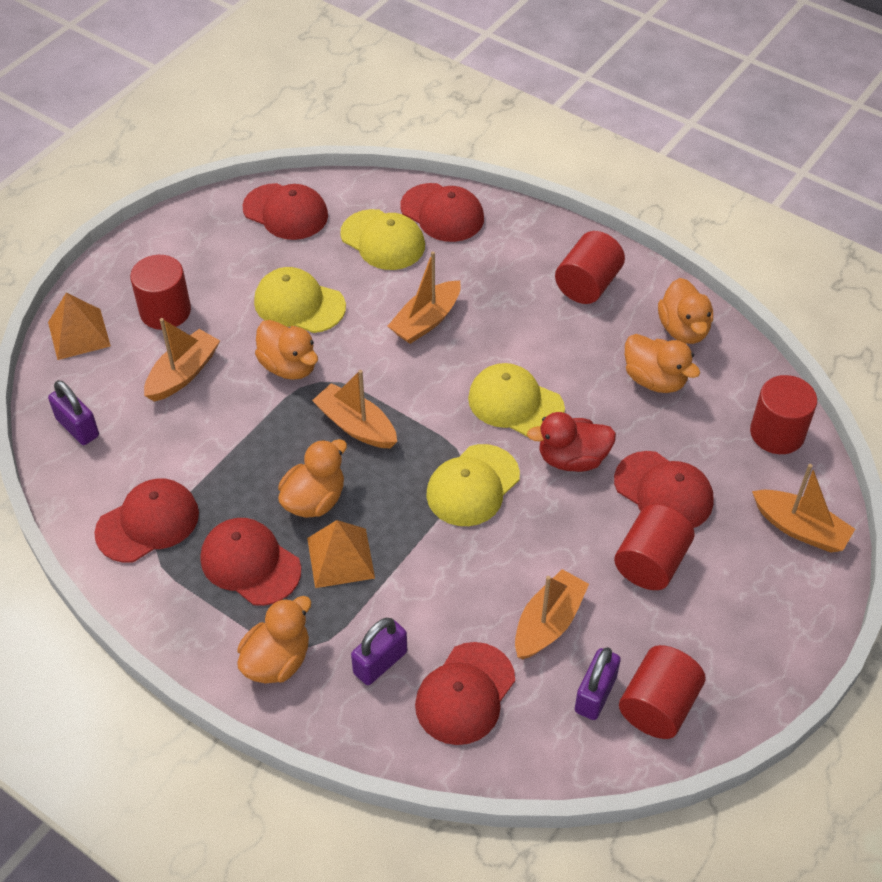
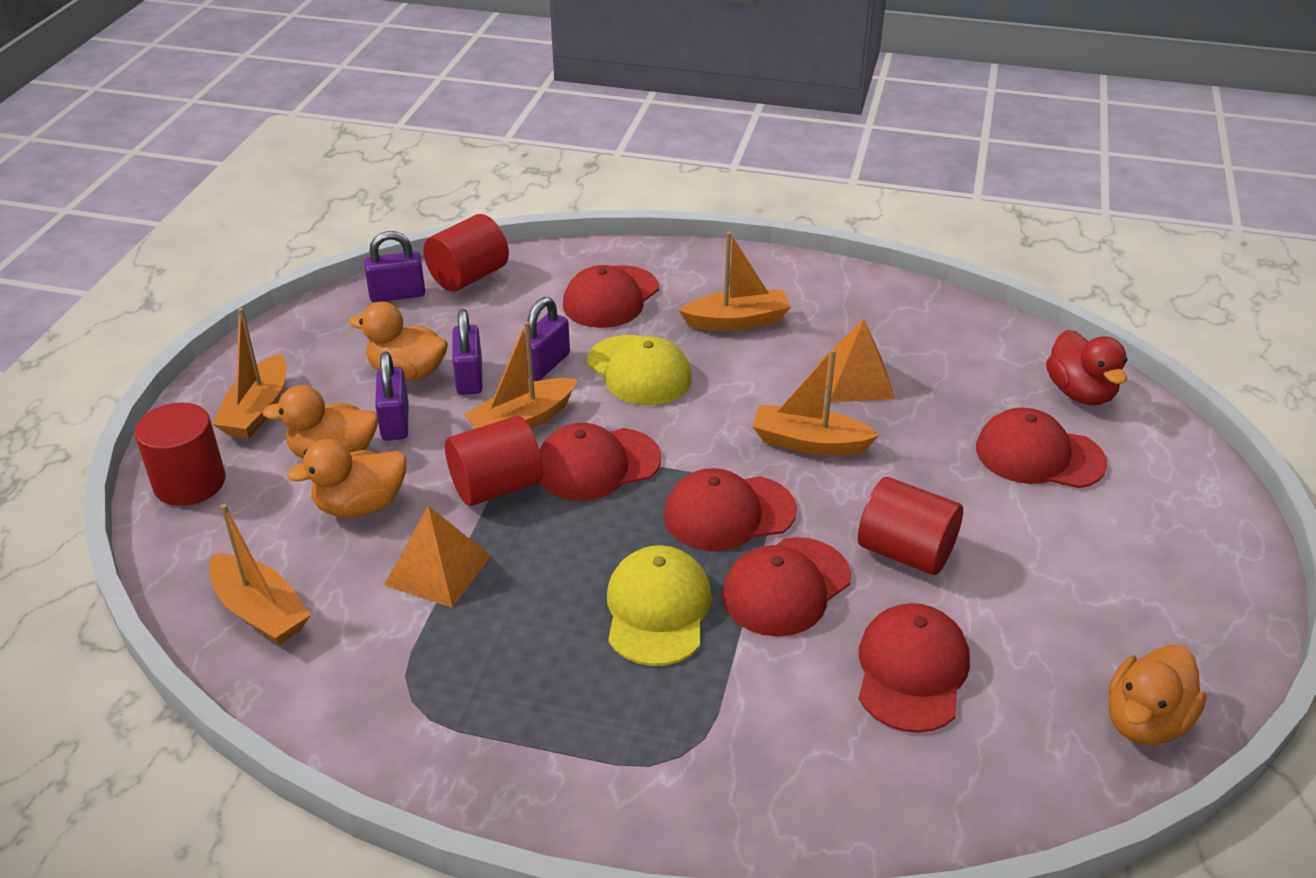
orange duck: [237,596,311,683] [255,320,318,380] [278,439,347,518] [625,334,700,393] [658,278,713,344] = 5 -> [262,385,378,458] [287,439,406,517] [349,301,448,381] [1108,644,1207,745] = 4
purple padlock: [48,380,99,445] [351,618,407,685] [575,647,621,720] = 3 -> [364,231,425,302] [375,352,408,441] [452,309,482,395] [524,297,570,381] = 4
red cylinder: [130,255,191,330] [555,231,625,304] [614,504,695,590] [619,645,706,739] [750,375,817,454] = 5 -> [134,402,226,506] [423,214,509,292] [445,416,543,506] [858,477,963,575] = 4
yellow cap: [254,267,346,333] [340,209,425,270] [426,444,520,526] [468,363,565,437] = 4 -> [587,335,692,405] [607,545,712,666] = 2

